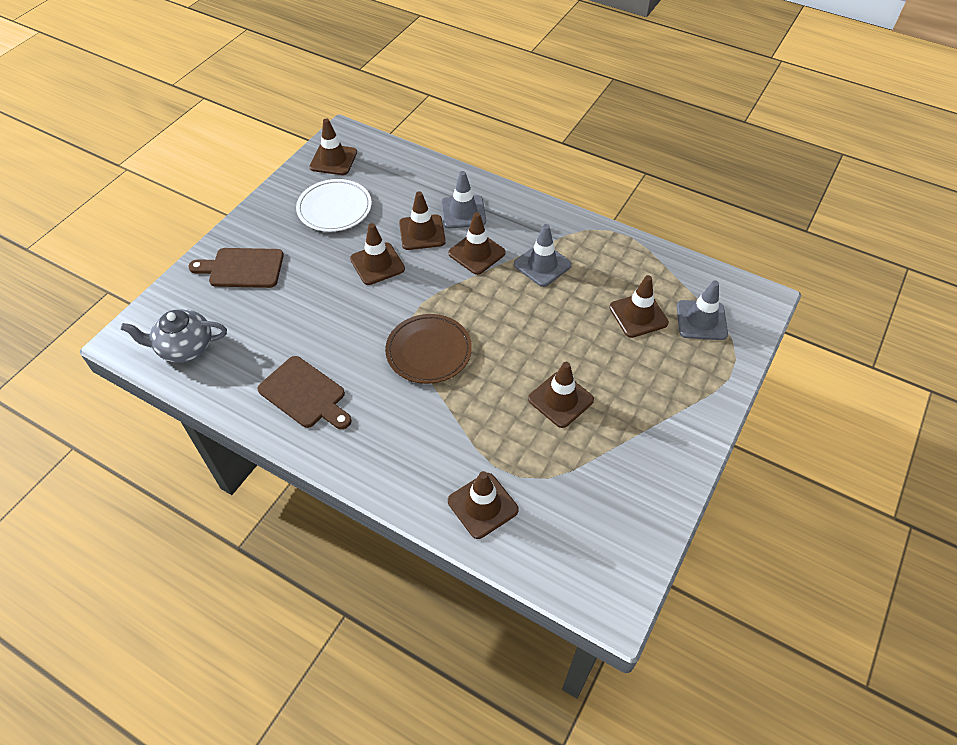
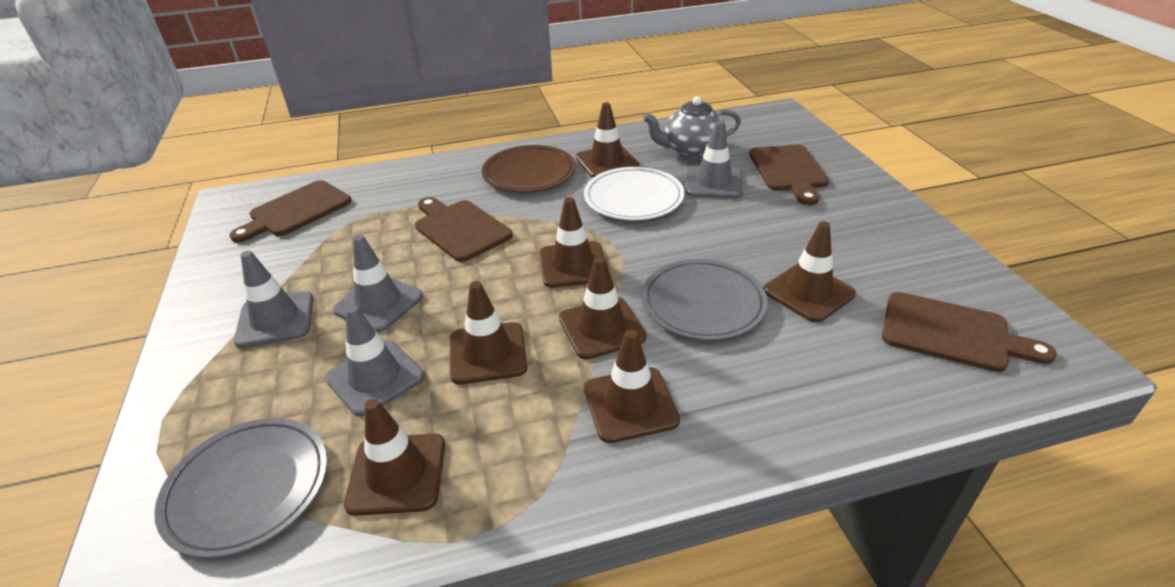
brown cutting board: [188,248,284,288] [257,356,352,429] = 2 -> [229,180,351,242] [415,197,513,262] [749,145,829,205] [882,292,1057,372] = 4
grey plate: none = 0 -> [154,418,327,558] [642,259,768,340] = 2
grey traffic cone: [441,171,486,229] [514,224,572,287] [677,281,728,340] = 3 -> [234,250,313,348] [325,305,425,417] [333,234,423,333] [686,121,743,198] = 4

